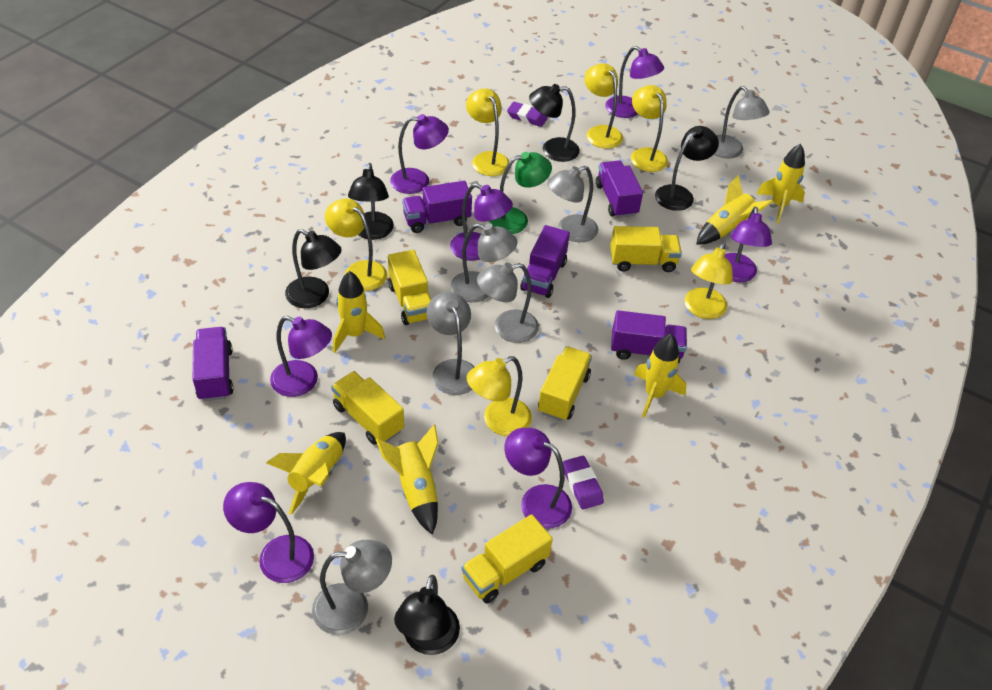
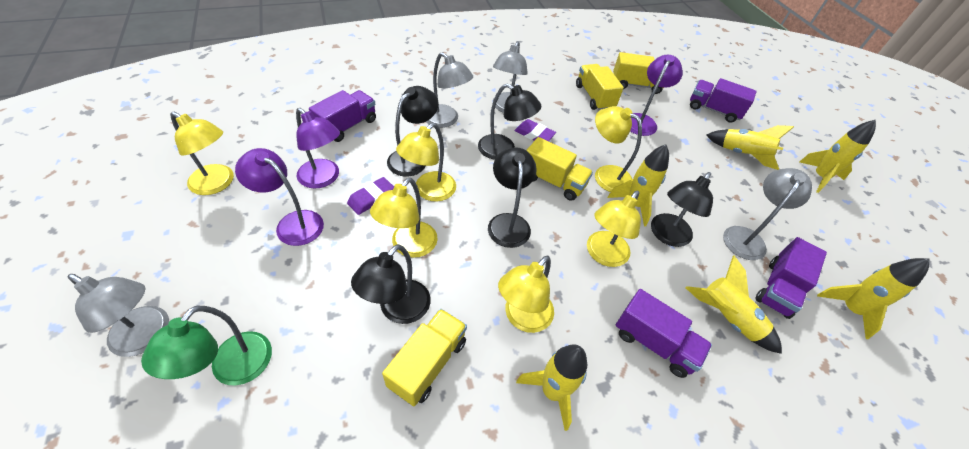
grey lamp: [312,540,392,635] [426,292,474,395] [451,224,517,302] [477,263,539,343] [547,166,598,242] [714,86,769,159] = 6 -> [67,274,169,357] [426,52,473,128] [493,41,528,113] [723,168,812,260] = 4
purple lamp: [223,482,314,583] [270,316,332,397] [390,114,449,194] [450,183,513,261] [504,428,572,529] [606,46,664,118] [725,206,772,282] = 7 -> [235,148,324,246] [296,108,340,189] [630,55,683,136] = 3
purple truck: [193,327,233,401] [402,181,472,233] [520,225,570,298] [596,160,643,218] [611,310,687,364] = 5 -> [309,90,376,142] [616,289,712,378] [690,78,757,123] [755,237,827,319] = 4
yellow truck: [331,371,404,445] [388,250,431,325] [461,514,553,603] [538,346,592,421] [610,226,682,272] = 5 -> [382,309,467,406] [526,137,593,201] [576,64,624,111] [613,52,664,94] = 4

